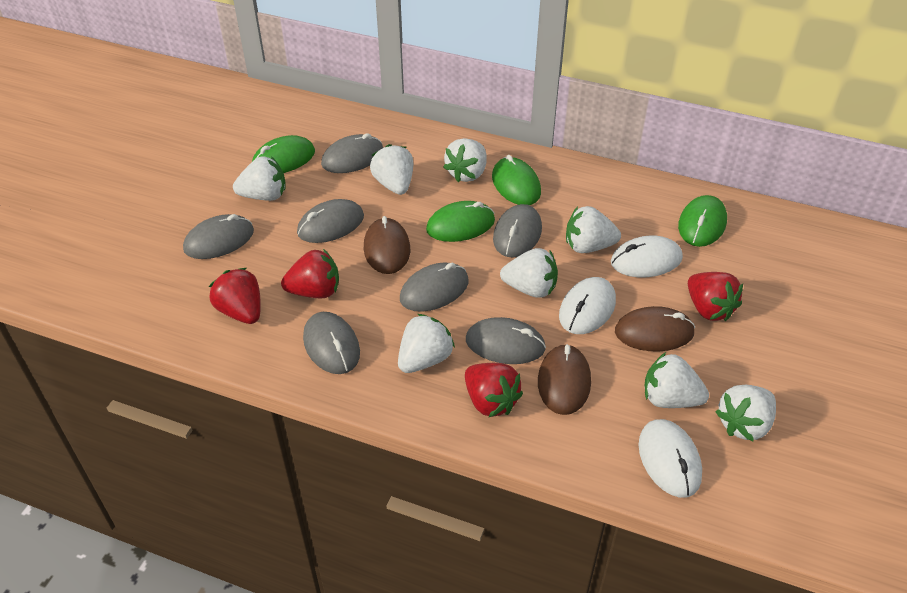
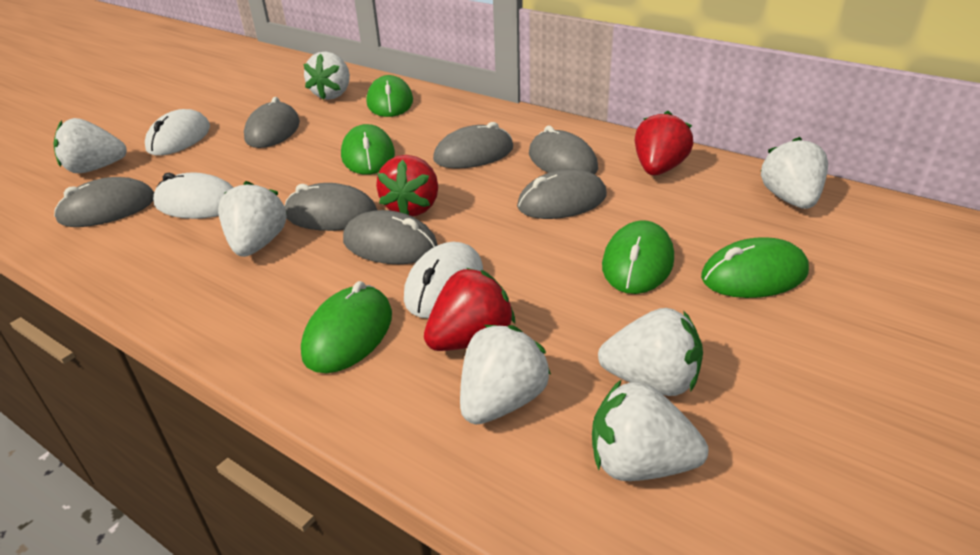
brown mouse: [364,216,410,274] [538,344,591,415] [615,306,695,352] = 3 -> none = 0
green mouse: [252,135,315,173] [426,201,495,242] [492,155,541,205] [678,195,727,247] = 4 -> [301,281,392,373] [341,124,395,175] [367,75,413,117] [602,220,674,294] [701,237,809,298] = 5
red strawberry: [209,268,261,324] [281,249,339,298] [465,363,523,417] [688,272,743,321] = 4 -> [376,155,438,216] [424,268,515,351] [635,111,693,176] = 3
white strawberry: [233,156,286,201] [370,144,413,195] [398,314,455,373] [443,138,486,182] [500,248,558,298] [566,206,621,253] [644,352,709,408] [715,385,776,442] = 8 -> [54,118,127,173] [218,181,287,257] [303,51,350,100] [460,325,551,425] [592,379,708,481] [598,308,703,396] [760,137,828,209] = 7

